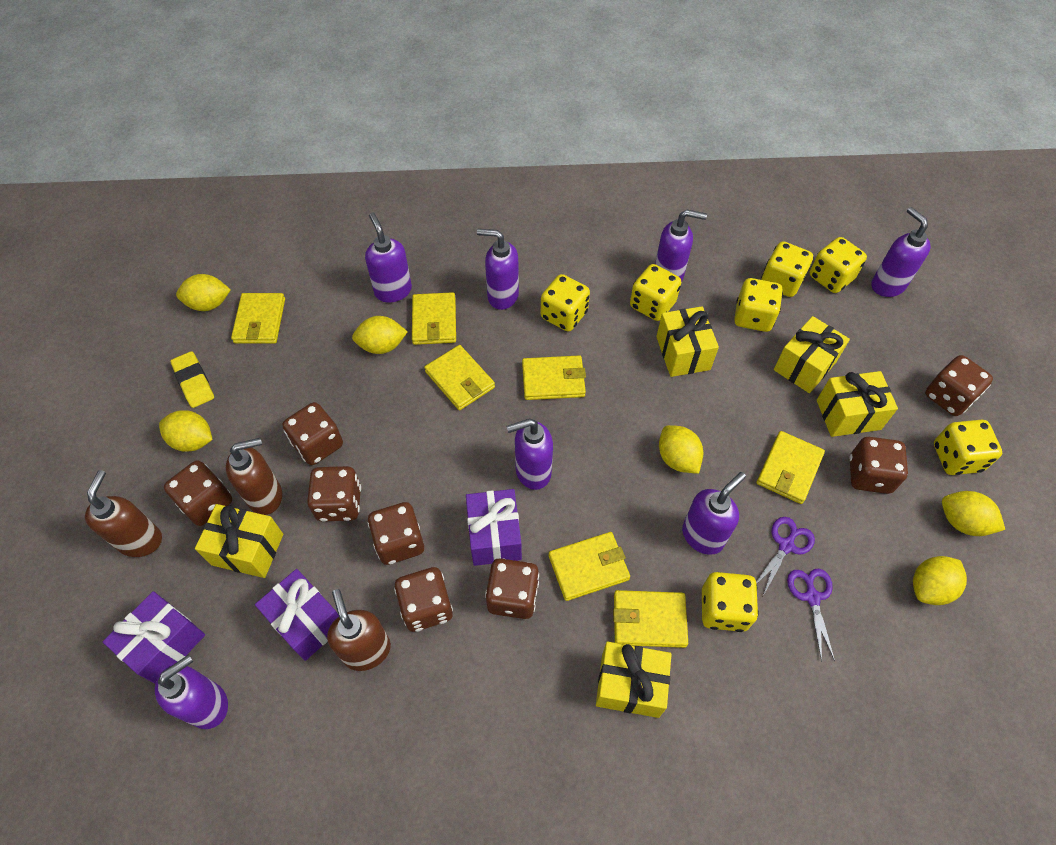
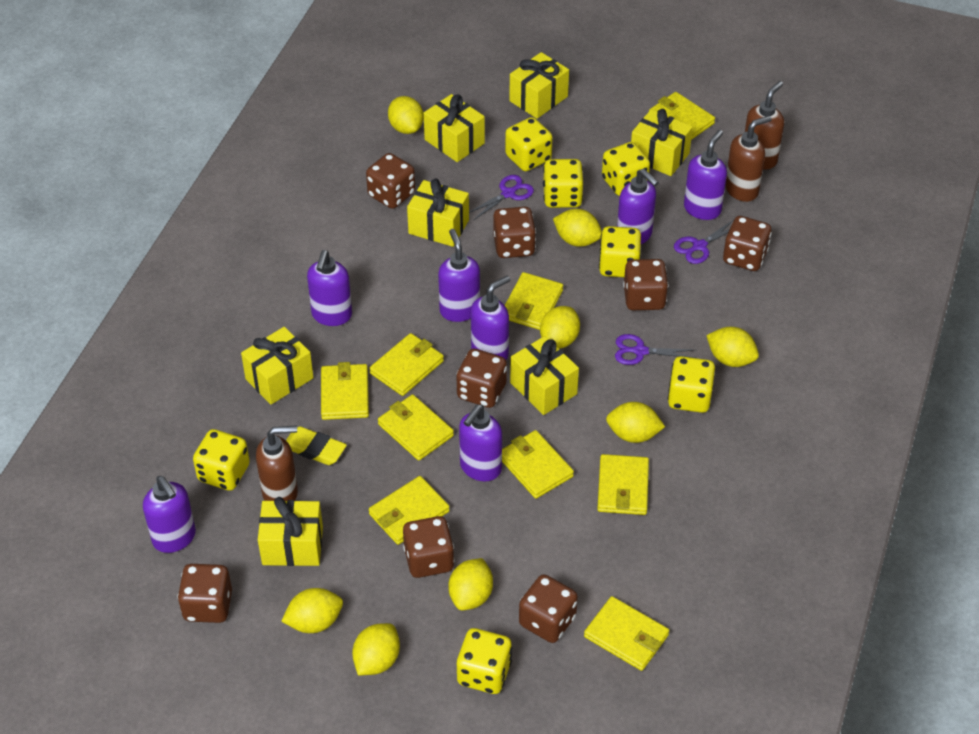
purple gift: [103,591,205,683] [255,569,339,661] [466,489,522,566] = 3 -> none = 0
purple scissors: [756,517,815,596] [787,569,835,662] = 2 -> [469,175,534,220] [615,334,696,365] [674,220,734,264] = 3
yellow gift: [195,504,283,578] [596,642,672,718] [656,306,719,377] [774,316,850,393] [817,371,898,437] = 5 -> [241,327,314,404] [258,497,323,566] [407,179,469,247] [424,94,485,162] [509,52,569,119] [510,336,579,415] [631,109,693,176] = 7
yellow lemon: [159,410,213,452] [176,274,231,311] [352,316,408,354] [659,425,703,474] [913,556,967,605] [942,491,1005,536] = 6 -> [281,588,343,633] [352,623,400,675] [388,96,424,134] [448,558,493,610] [540,306,580,349] [553,209,602,247] [606,402,665,443] [706,327,759,367] = 8
yellow wallet: [231,293,285,343] [412,292,456,345] [424,345,495,410] [522,355,586,400] [549,532,630,601] [613,590,688,648] [757,431,825,504] = 7 -> [321,362,369,420] [369,333,444,396] [369,476,450,545] [378,394,454,461] [502,430,574,499] [505,272,563,330] [584,596,669,671] [597,454,649,515] [649,92,715,140] = 9

